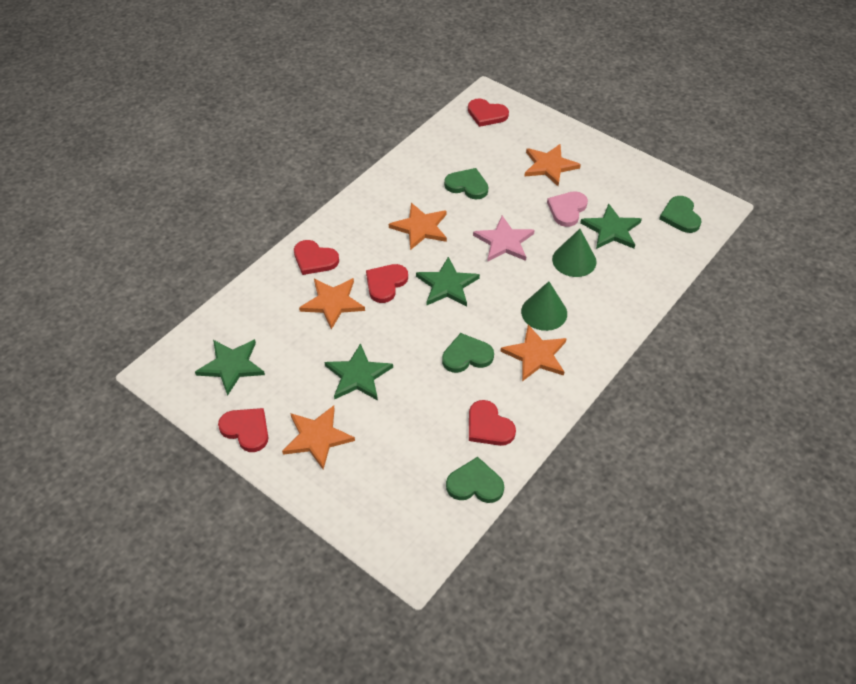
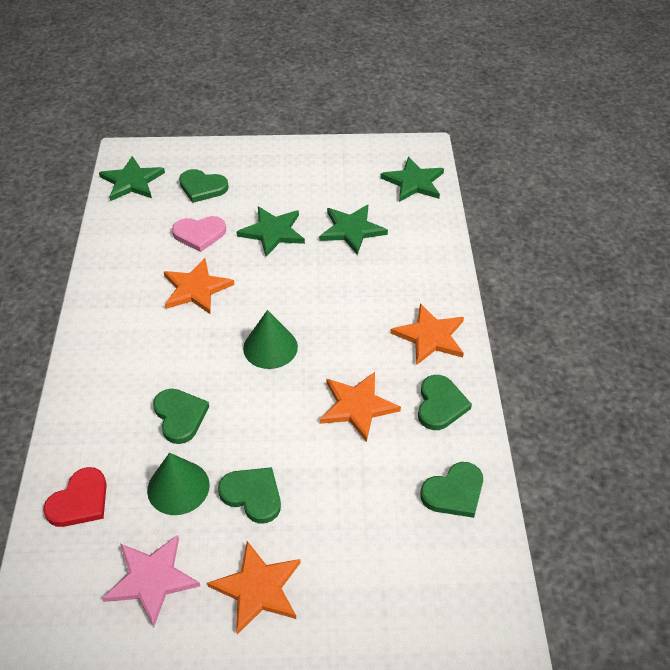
green heart: [442,333,494,373] [444,168,488,200] [446,457,504,503] [659,196,701,233] = 4 -> [153,389,209,444] [179,169,229,203] [218,467,281,523] [418,375,472,430] [420,462,483,518] = 5
orange star: [282,406,355,470] [299,278,365,330] [389,203,447,250] [500,325,567,381] [524,144,581,186] = 5 -> [164,258,235,314] [207,541,300,635] [320,372,401,442] [390,303,464,365] = 4
red heart: [218,408,268,452] [294,240,339,275] [366,264,408,303] [468,98,509,127] [469,400,516,446] = 5 -> [43,467,107,527] = 1

